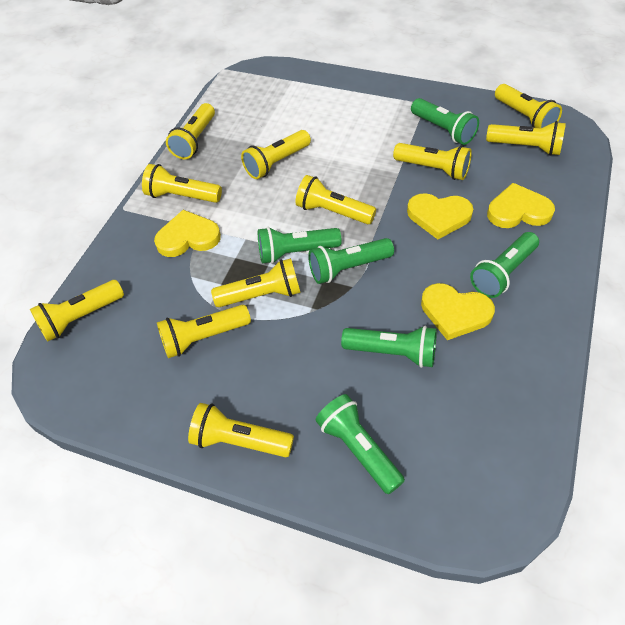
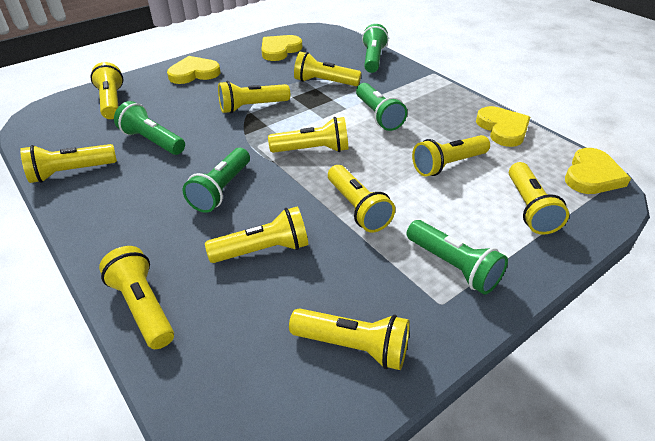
green flashlight: [258,227,342,264] [308,238,394,284] [316,394,405,494] [341,326,437,368] [411,98,479,145] [470,232,539,298] = 6 -> [114,101,185,155] [183,148,250,213] [356,83,407,131] [362,24,389,73] [407,220,508,295] = 5

